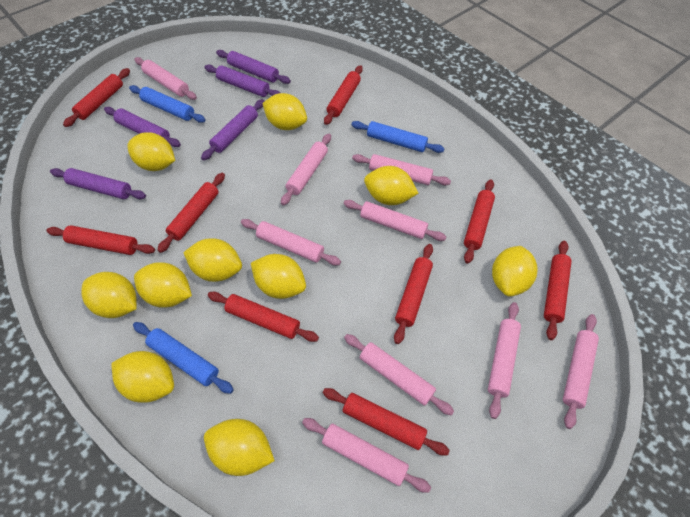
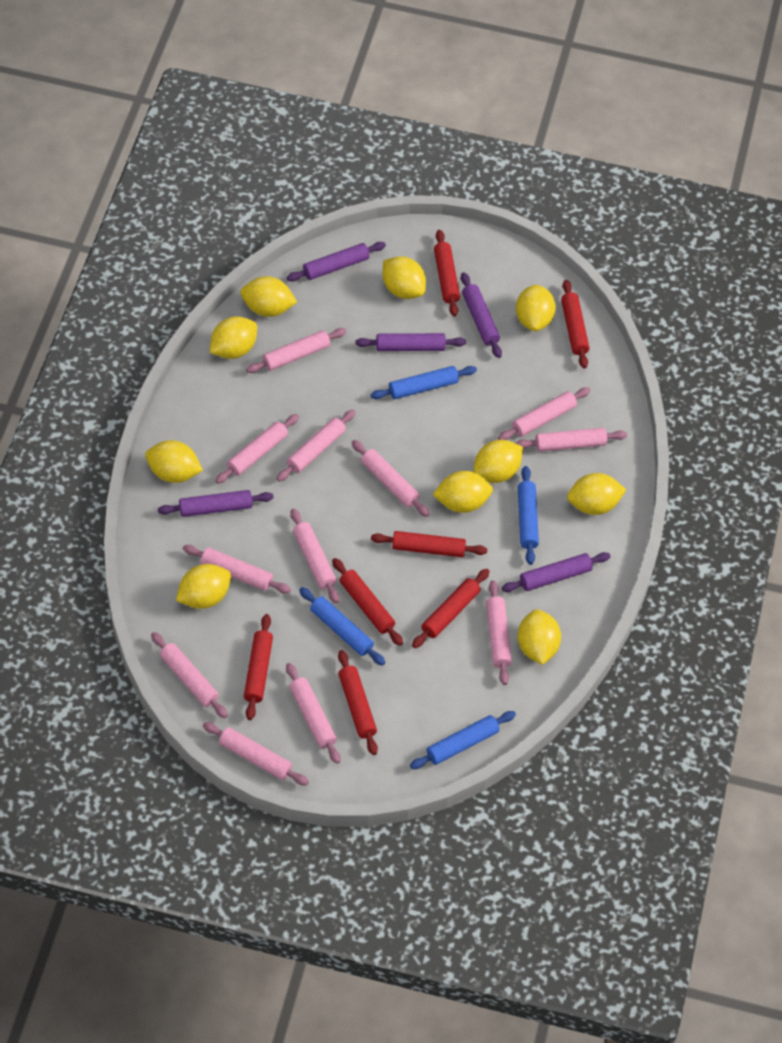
blue rolling pin: [129,85,205,123] [133,322,234,394] [351,121,445,153] = 3 -> [299,587,385,666] [370,366,477,399] [410,711,516,769] [518,466,539,565] = 4
pink rolling pin: [134,57,197,100] [241,219,341,265] [281,134,331,205] [302,418,431,493] [344,200,446,241] [344,334,454,416] [352,154,451,185] [488,302,521,419] [563,314,599,429] = 9 -> [151,632,228,718] [183,545,291,594] [203,722,309,786] [215,414,299,484] [246,328,346,373] [276,410,355,482] [286,663,340,764] [290,509,339,603] [351,440,430,517] [486,580,512,685] [498,387,590,440] [516,428,627,452] = 12
red rolling pin: [46,225,155,255] [63,68,130,127] [157,173,225,253] [208,292,319,342] [323,388,450,455] [324,65,363,125] [394,244,433,344] [464,179,495,263] [544,241,572,340] = 9 -> [244,614,273,720] [332,558,403,646] [338,650,378,755] [371,531,487,557] [412,569,490,648] [434,230,460,316] [561,280,589,369] = 7

